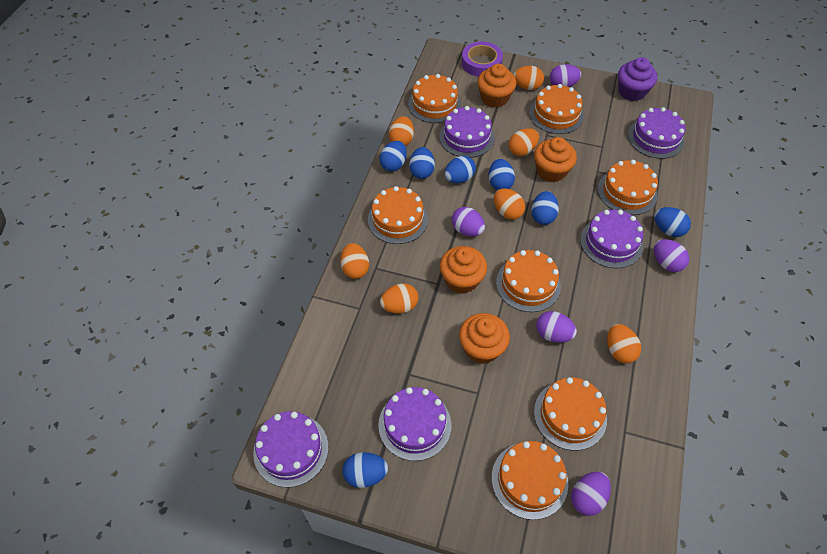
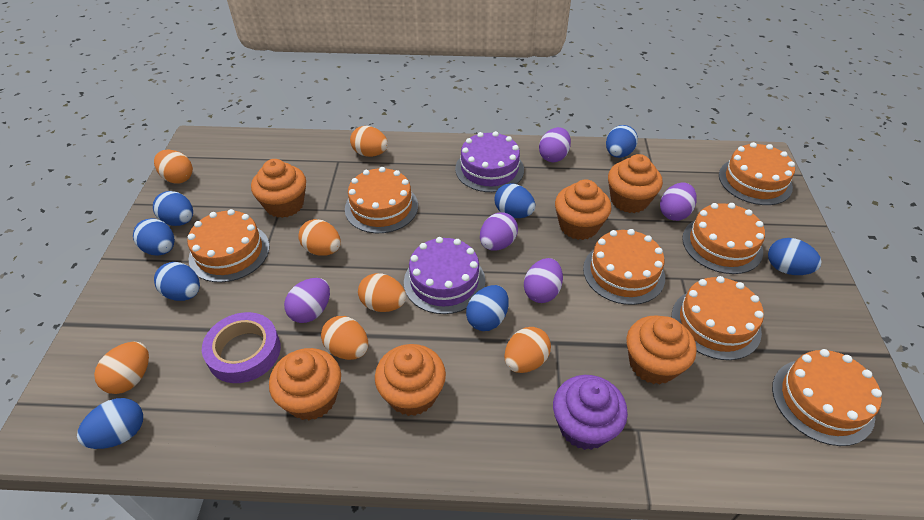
blue egg: [342,452,388,488] [379,141,407,171] [409,147,435,179] [444,156,476,183] [489,159,515,190] [531,191,559,225] [654,207,691,237] = 7 -> [77,398,143,449] [133,218,175,256] [153,191,193,226] [154,262,200,301] [466,285,509,331] [494,183,535,218] [606,125,638,158] [768,238,822,275] = 8
orange cupcake: [440,246,487,294] [459,313,510,364] [477,64,516,107] [534,137,577,182] = 4 -> [251,159,306,218] [269,348,341,420] [375,344,446,416] [555,179,611,240] [608,154,663,213] [626,315,697,384] = 6
purple cake: [253,411,328,488] [378,387,451,461] [439,106,495,158] [580,210,643,268] [628,107,686,159] = 5 -> [404,237,485,314] [455,131,524,192] = 2

